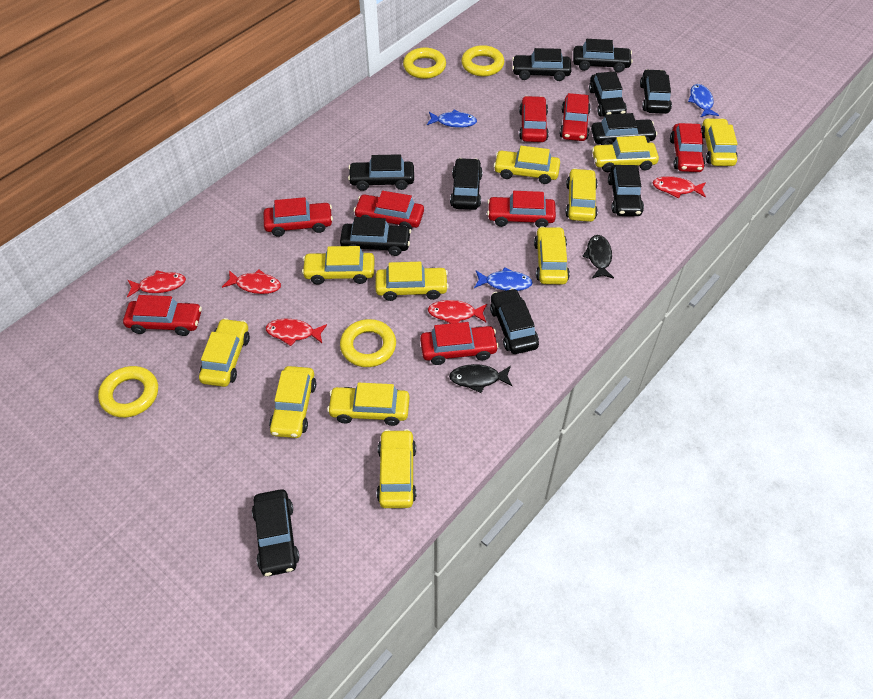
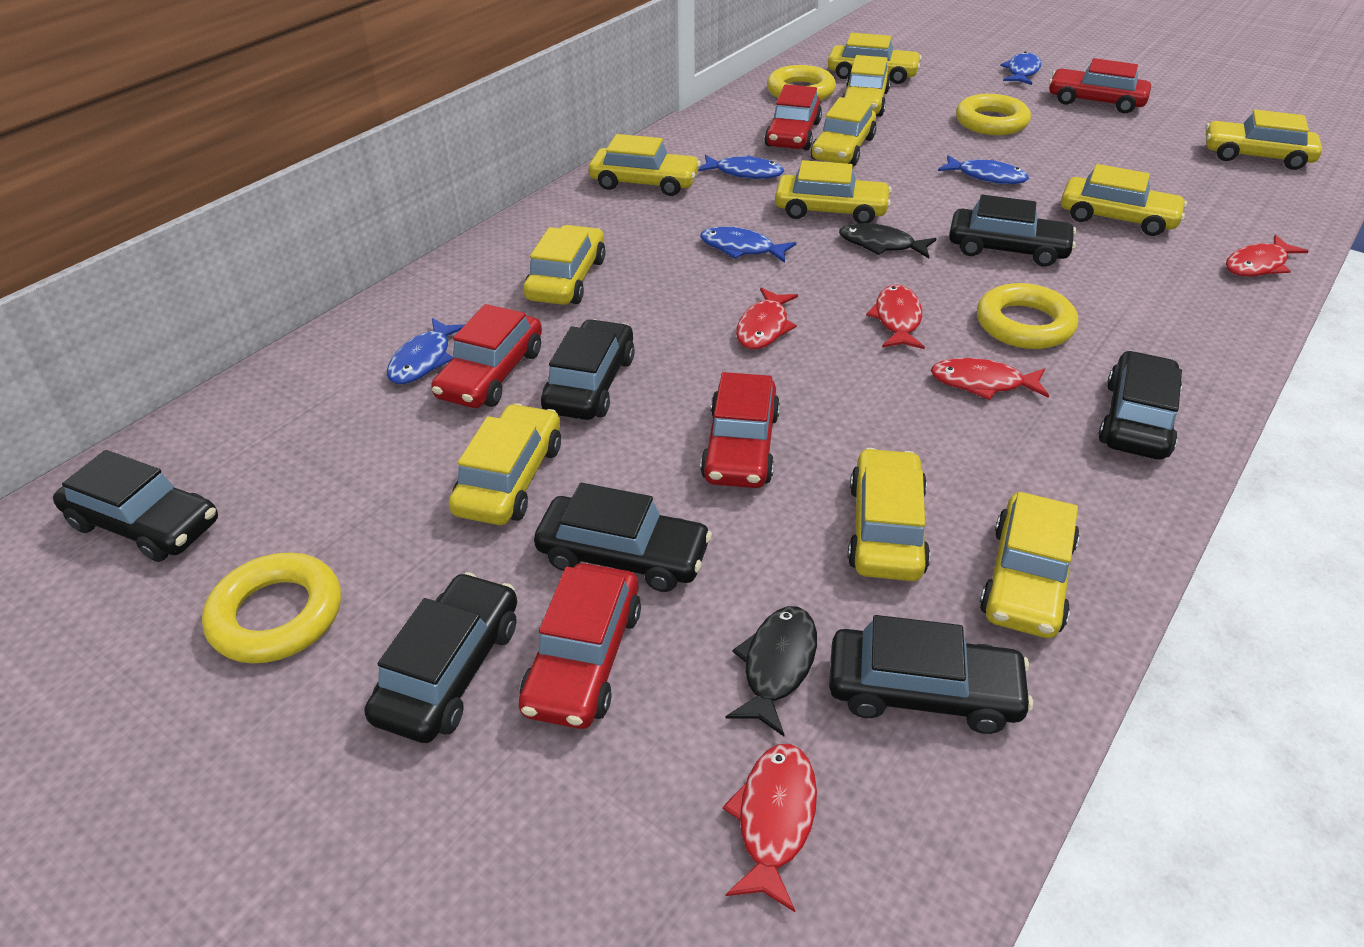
black car: [252,489,299,576] [340,217,411,256] [348,154,414,191] [450,158,483,210] [490,288,539,354] [512,48,571,81] [573,39,633,73] [589,71,627,117] [591,113,657,145] [608,165,644,216] [640,69,672,114] = 11 -> [53,450,218,562] [364,572,517,743] [534,483,712,592] [541,319,635,420] [829,615,1033,734] [949,195,1076,267] [1099,351,1182,460] = 7
blue fish: [427,110,477,128] [474,267,533,291] [688,84,719,117] = 3 -> [387,318,465,384] [698,155,784,179] [700,227,796,263] [938,155,1029,184] [1000,52,1041,85] = 5
red car: [123,295,202,336] [264,197,333,237] [354,191,424,229] [420,322,499,365] [487,191,556,228] [519,96,549,142] [560,93,591,141] [670,123,705,172] = 8 -> [431,304,542,408] [518,563,641,729] [700,372,780,488] [764,84,822,150] [1049,58,1151,113] = 5

